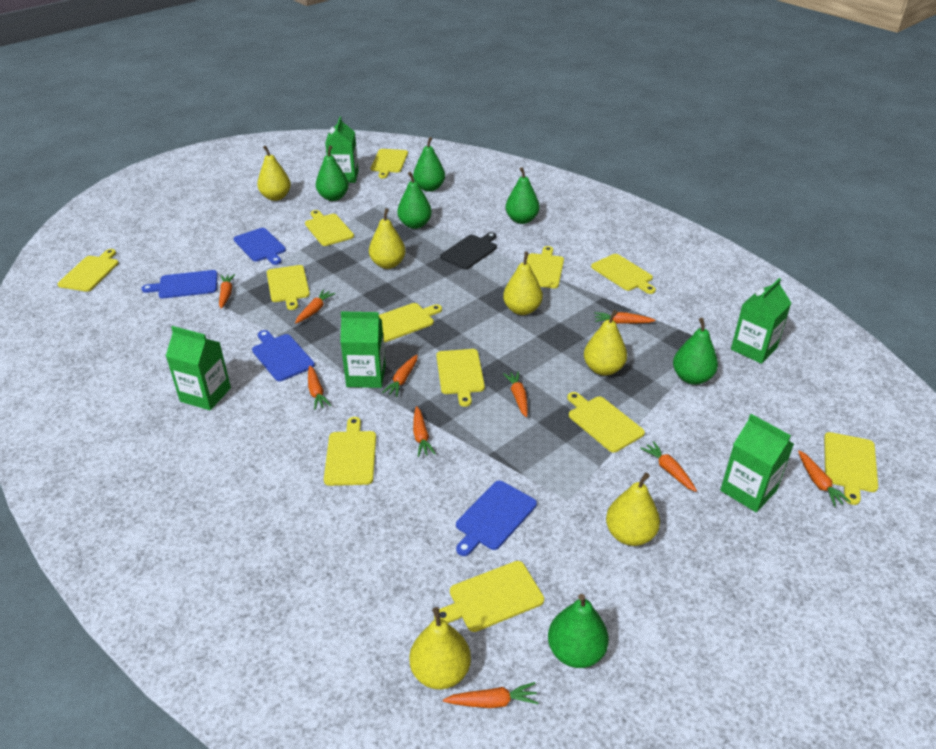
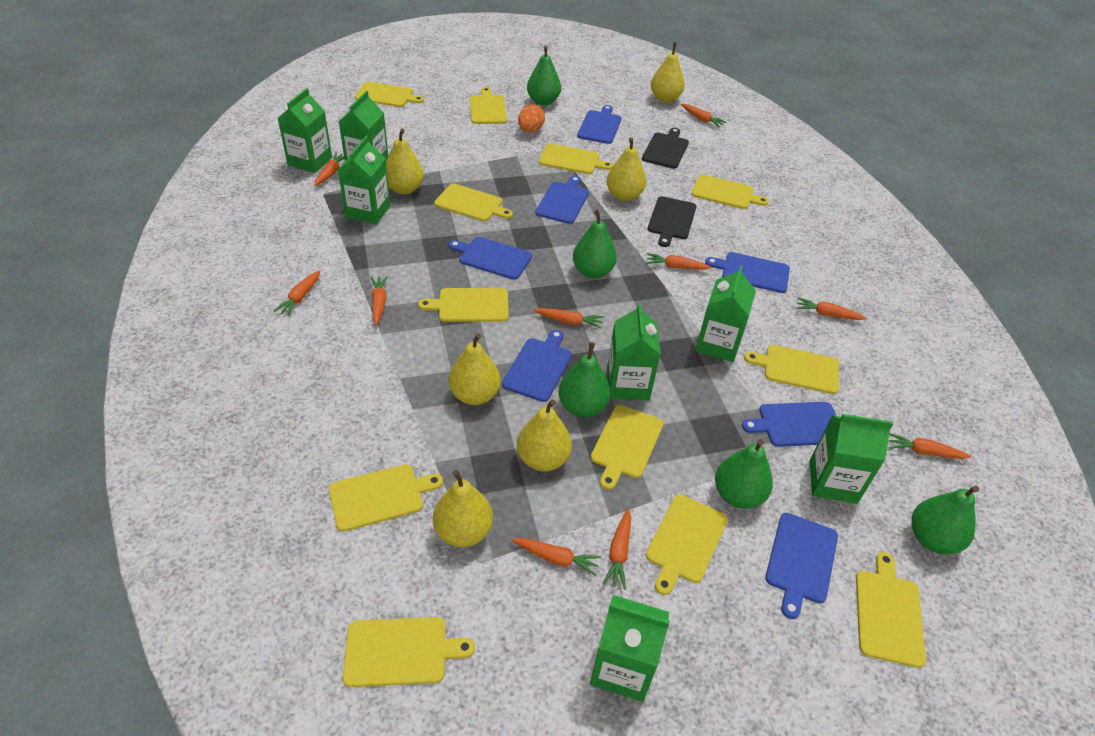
black cutting board: [440,232,497,269] = 1 -> [642,128,689,169] [648,196,696,247] = 2
blue cutting board: [141,270,218,299] [233,228,286,265] [252,330,315,381] [456,481,537,556] = 4 -> [449,237,532,280] [502,330,572,402] [535,176,589,224] [577,105,621,144] [705,252,790,293] [742,402,836,447] [765,513,838,619] = 7
green carton: [166,326,231,410] [325,116,359,183] [340,312,386,388] [720,414,794,512] [731,278,791,364] = 5 -> [277,88,332,173] [338,136,390,224] [339,91,388,161] [590,595,670,702] [607,303,661,400] [695,266,756,362] [810,414,893,504] = 7
green pear: [316,145,349,201] [397,172,432,229] [413,137,445,191] [506,167,540,224] [548,594,609,668] [673,318,718,385] = 6 -> [527,46,561,105] [558,342,611,417] [573,209,617,278] [715,439,773,509] [911,486,979,554] = 5
orange egg: none = 0 -> [518,104,545,132] = 1

